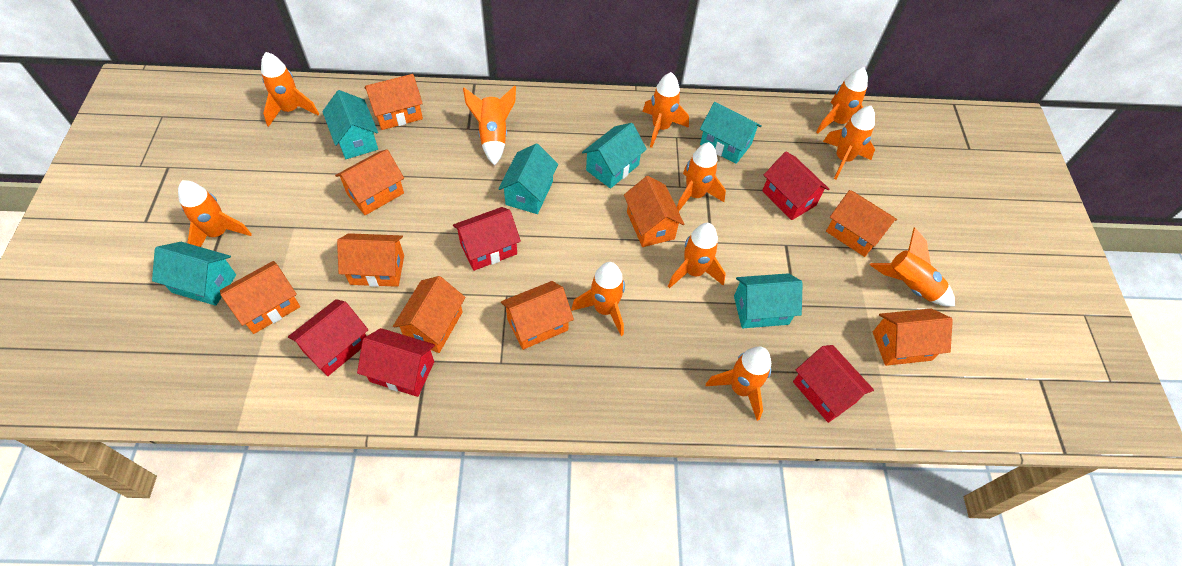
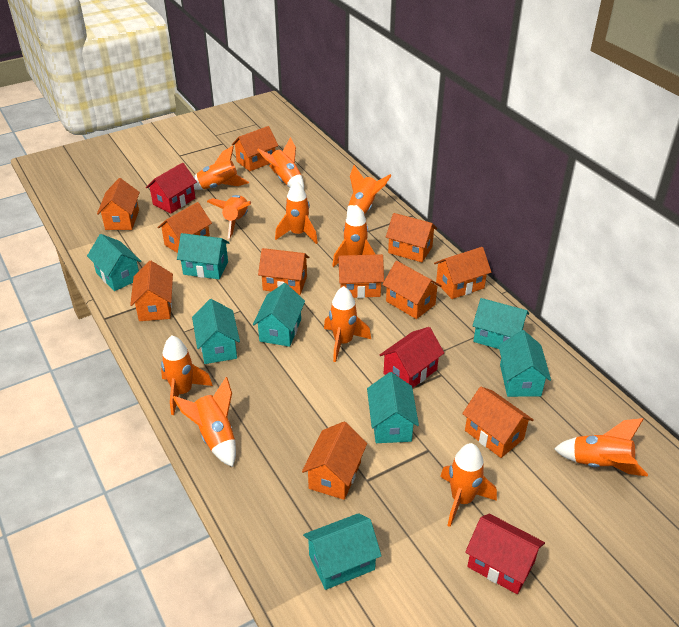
orange house: [220,261,300,334] [335,150,404,215] [337,233,404,287] [365,74,423,130] [393,276,466,353] [501,281,574,350] [624,176,684,247] [826,190,897,257] [873,309,953,366] = 9 -> [97,178,140,230] [130,261,173,321] [157,202,212,253] [232,126,278,171] [258,248,309,295] [302,422,367,500] [338,254,384,298] [382,261,442,319] [386,213,437,262] [434,247,491,299] [462,387,534,458] = 11
red house: [288,299,368,376] [357,328,435,397] [453,207,521,271] [762,151,830,220] [793,345,874,423] = 5 -> [146,163,197,213] [380,327,444,388] [465,514,545,594] = 3
turquoise house: [152,242,236,306] [322,90,378,159] [498,143,558,214] [582,123,647,189] [700,102,761,164] [734,273,803,328] = 6 -> [87,234,141,291] [177,233,229,279] [192,299,240,364] [253,283,305,347] [303,513,382,590] [367,372,419,443] [473,298,529,349] [498,330,551,397] = 8

